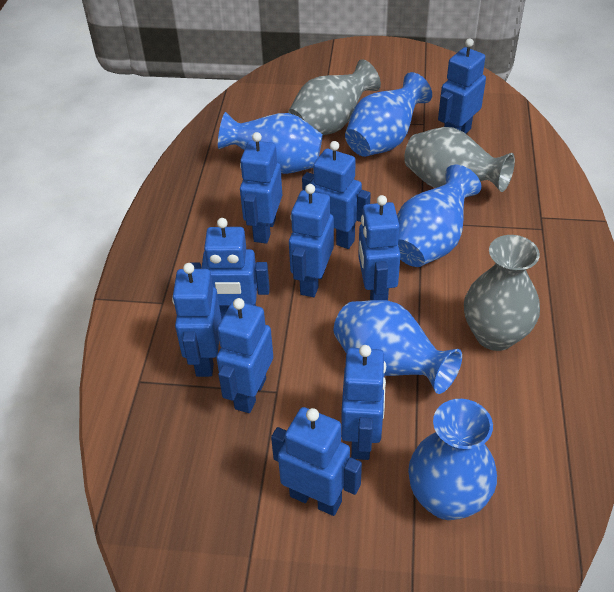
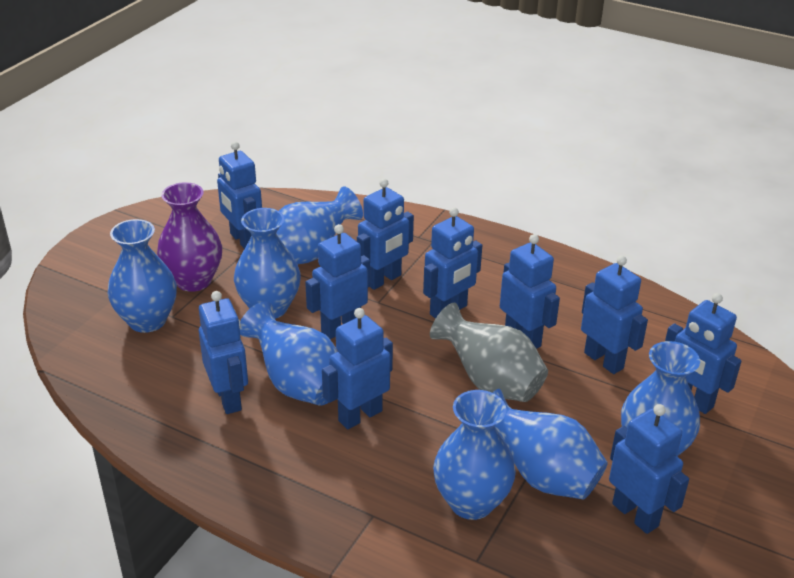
blue vase: [218,112,323,174] [334,300,462,394] [345,72,432,157] [397,165,481,267] [408,399,497,520] = 5 -> [108,219,177,333] [234,208,301,319] [240,301,337,406] [276,186,363,264] [433,390,516,520] [492,389,608,500] [621,341,700,456] = 7
grey vase: [288,59,381,135] [404,127,515,192] [464,235,540,351] = 3 -> [430,303,548,402] = 1
purple vase: none = 0 -> [157,182,222,292] = 1

